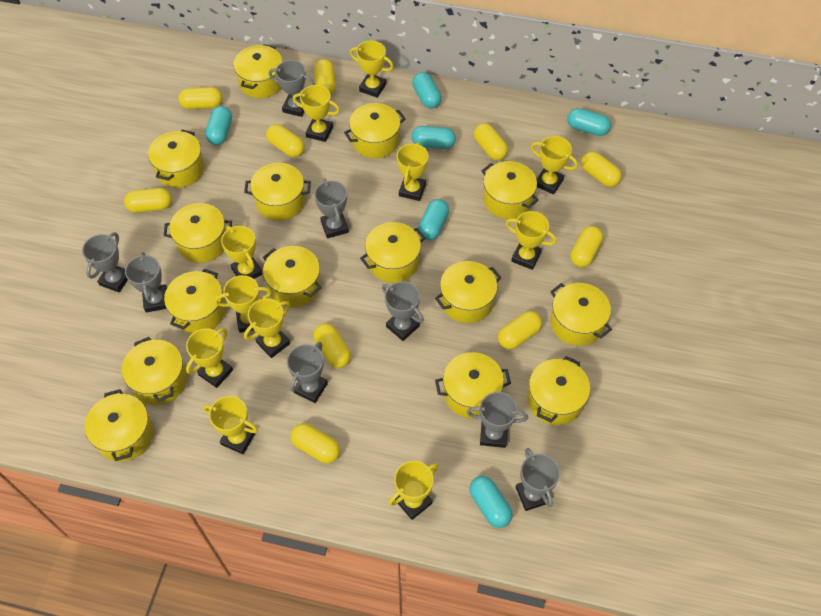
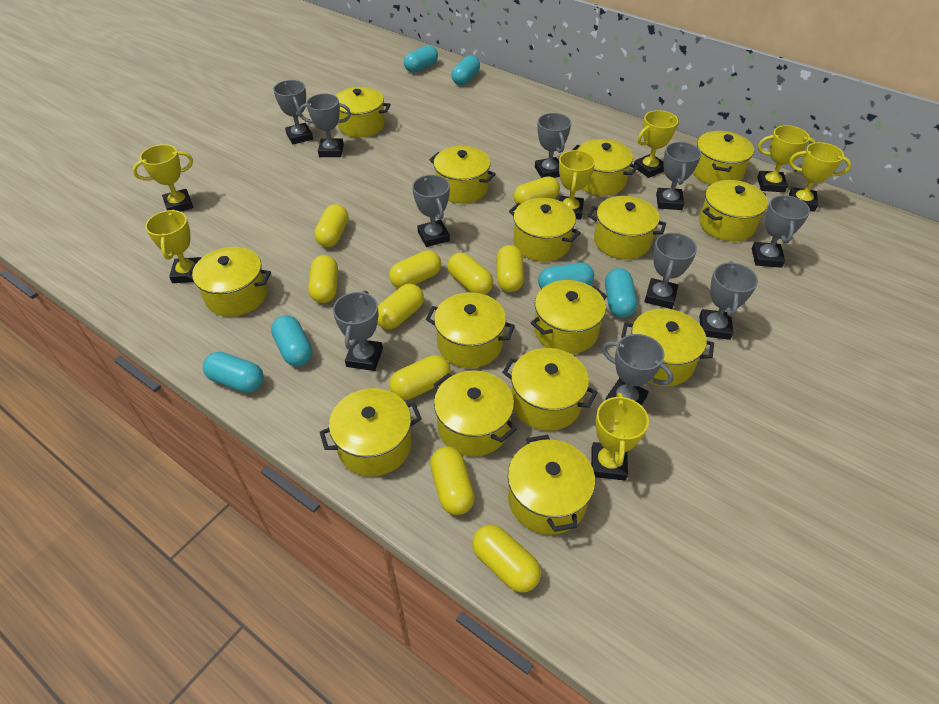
grey trophy: [82,232,128,293] [125,252,167,313] [269,60,315,117] [287,342,328,403] [314,179,349,239] [382,281,424,341] [467,392,528,448] [516,448,560,511] = 8 -> [273,80,313,144] [298,93,351,157] [333,290,383,371] [412,175,450,247] [535,113,571,178] [602,334,673,406] [644,233,697,309] [656,142,701,210] [699,261,758,340] [752,195,810,268] = 10
yellow trophy: [186,328,233,388] [203,396,258,454] [215,275,272,333] [221,226,263,279] [244,298,290,358] [293,85,340,142] [350,41,393,98] [389,461,439,520] [397,142,429,201] [505,211,557,270] [531,136,578,195] = 11 -> [132,144,194,212] [145,210,201,283] [559,150,595,220] [591,393,649,481] [634,110,679,178] [757,125,816,192] [789,142,851,212] = 7

